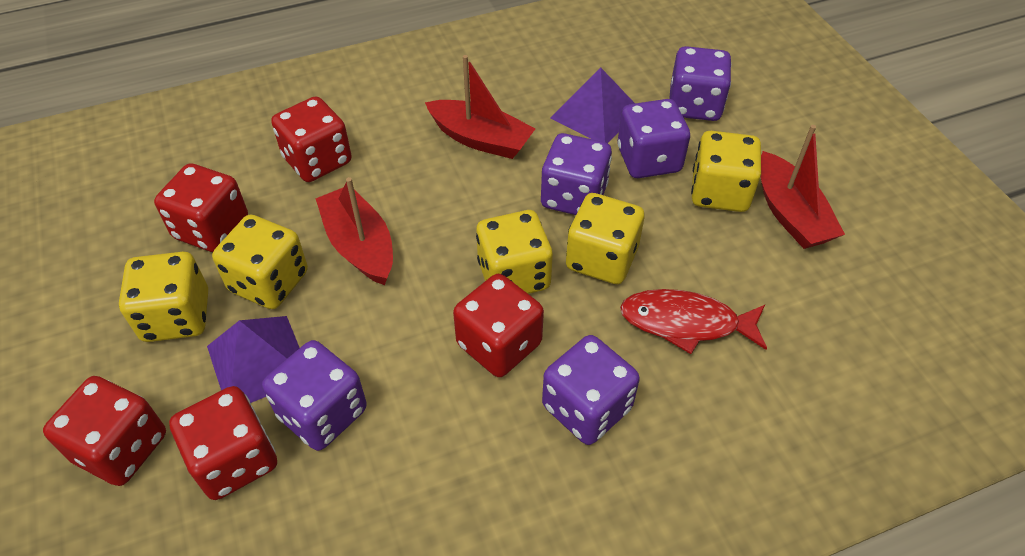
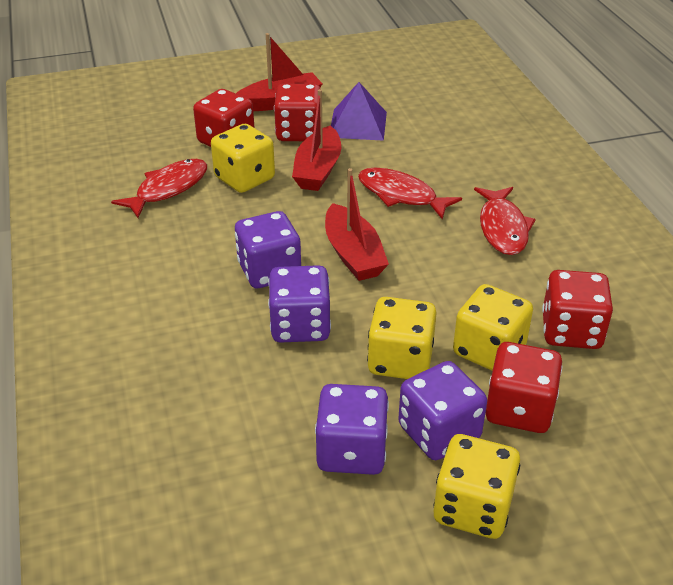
purple dice: [262,340,367,451] [541,133,612,215] [542,335,640,445] [618,99,690,178] [669,46,731,121] = 5 -> [235,211,301,288] [268,265,331,343] [315,384,389,475] [398,361,487,460] = 4
purple pyramid: [207,316,300,403] [550,67,635,143] = 2 -> [331,82,387,141] = 1
red dice: [43,376,166,486] [154,163,248,252] [169,386,277,500] [271,97,352,182] [453,274,544,377] = 5 -> [193,89,255,147] [274,84,320,141] [486,342,562,433] [542,270,613,349] = 4
red fish: [620,289,767,354] = 1 -> [111,159,207,218] [358,168,462,220] [474,187,536,255] = 3
yellow dice: [119,252,208,342] [212,215,308,309] [476,210,553,294] [566,193,644,284] [691,131,761,212] = 5 -> [211,124,275,193] [367,297,437,379] [433,434,520,539] [453,284,533,371] = 4

